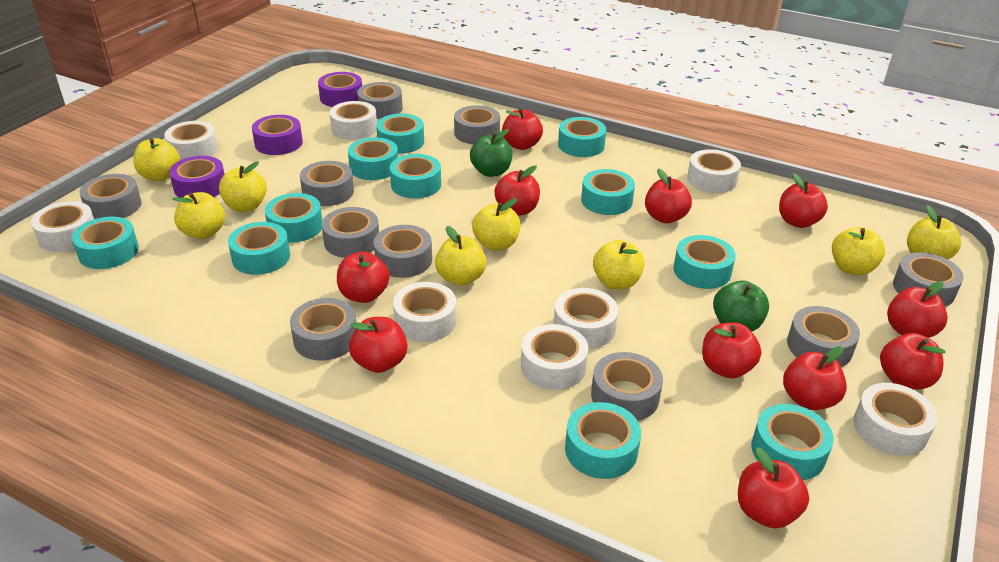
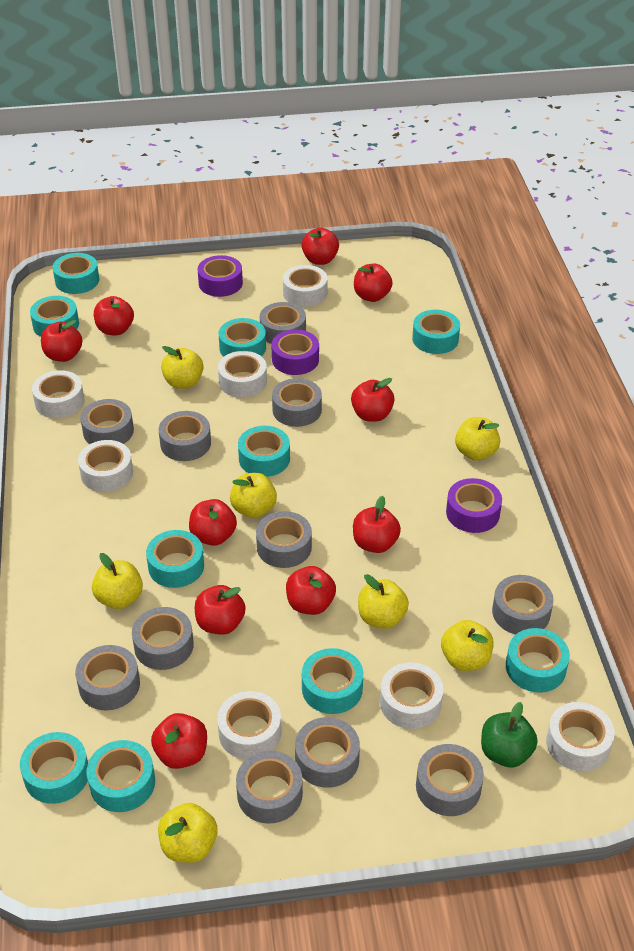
green apple: [470,129,512,177] [713,281,769,332] = 2 -> [481,702,538,767] = 1
grey tape: [79,174,142,219] [290,298,356,361] [300,161,354,206] [322,207,379,258] [357,82,403,119] [374,225,432,278] [454,105,500,144] [591,352,663,421] [787,306,860,367] [893,252,964,307] = 10 -> [75,645,140,710] [81,399,134,444] [132,607,194,670] [158,411,211,461] [236,751,303,824] [256,511,312,568] [260,302,306,344] [272,378,322,427] [295,717,360,788] [416,744,484,816] [492,575,554,635] = 11
red apple: [337,252,390,303] [349,317,408,373] [494,166,540,216] [502,108,543,150] [645,169,692,223] [702,322,762,379] [738,447,809,528] [779,173,828,228] [783,346,847,410] [880,333,946,390] [887,281,948,338] = 11 -> [41,320,82,362] [94,296,134,335] [151,713,207,769] [189,499,237,546] [195,585,246,635] [286,566,336,615] [301,228,339,265] [351,378,395,422] [353,496,401,553] [354,264,392,302] = 10
turquoise tape: [72,217,139,269] [228,222,290,275] [265,193,323,242] [348,137,398,180] [376,113,424,154] [390,154,441,199] [558,117,606,157] [565,402,641,479] [581,169,635,215] [673,235,736,289] [751,404,834,480] = 11 -> [20,732,88,804] [30,296,79,337] [52,253,99,294] [87,740,155,812] [146,530,204,588] [219,318,266,357] [238,426,290,477] [302,648,363,714] [412,310,460,354] [506,628,570,693] = 10
white tape: [31,201,94,252] [164,121,218,160] [330,101,377,140] [393,282,456,342] [521,324,588,390] [554,288,618,349] [687,149,741,193] [853,383,937,456] = 8 -> [32,370,85,418] [78,440,133,492] [217,691,282,759] [218,351,267,398] [283,265,327,307] [380,662,443,729] [546,702,615,771] = 7
yellow apple: [133,138,180,181] [173,192,225,239] [219,161,267,212] [435,226,487,286] [472,198,520,251] [593,240,645,290] [832,227,885,276] [907,205,961,259] = 8 -> [92,553,143,609] [158,803,217,863] [161,346,204,389] [230,473,277,518] [358,574,409,629] [441,620,493,671] [455,417,500,461] = 7

